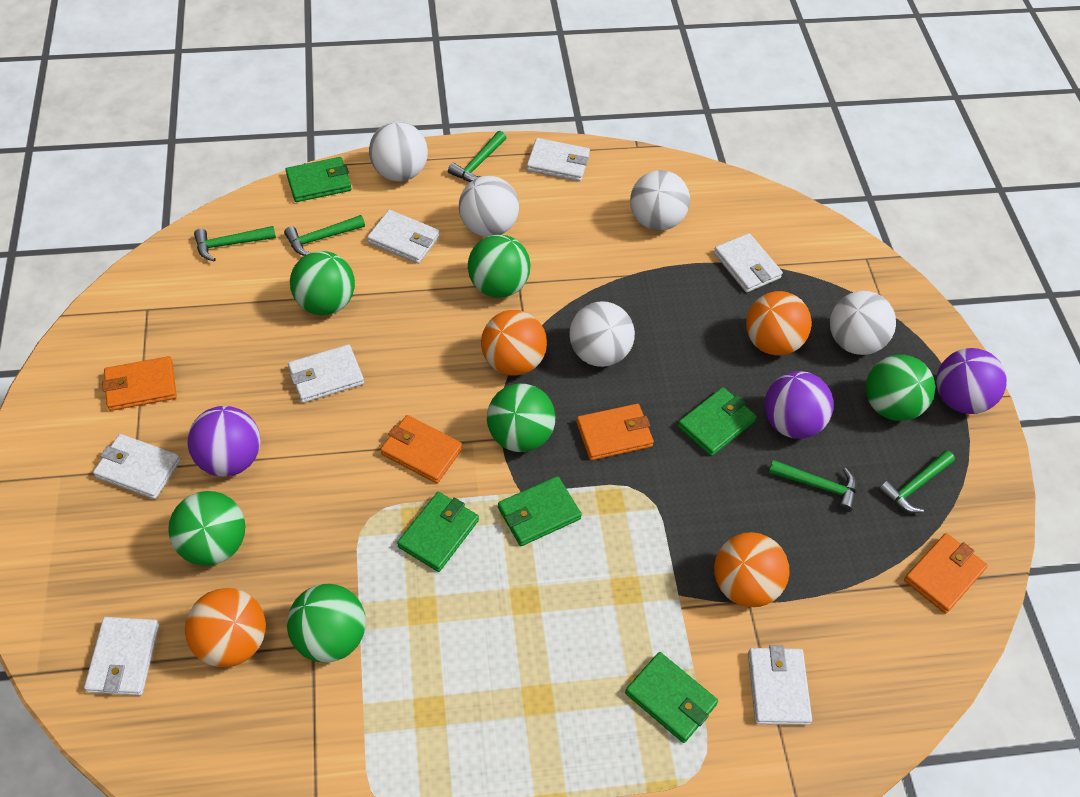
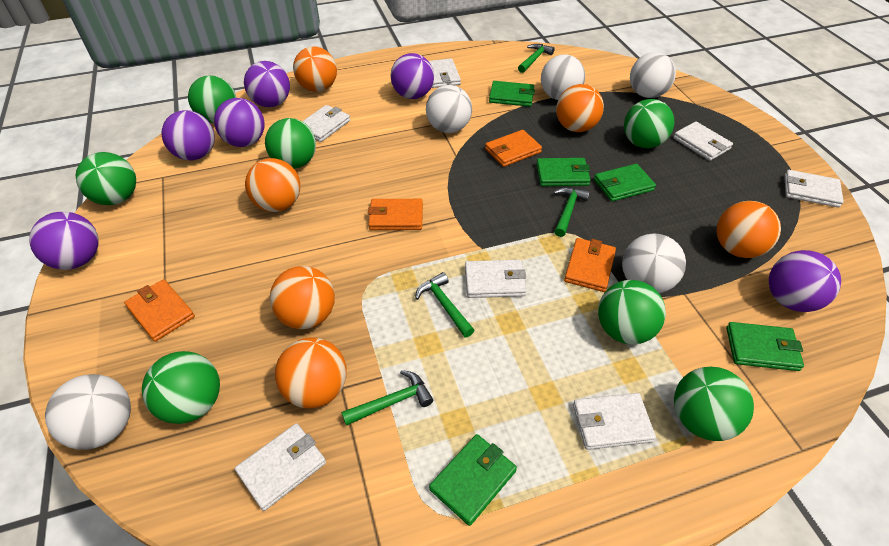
green ball: [168,491,245,566] [287,584,366,663] [290,251,355,315] [468,234,531,298] [487,384,556,452] [866,355,935,421] = 6 -> [76,152,136,205] [142,351,220,424] [188,75,236,123] [265,118,316,169] [598,280,666,344] [624,99,675,148] [674,367,754,441] = 7
green hammer: [194,226,276,261] [284,215,365,256] [448,131,506,182] [768,460,856,512] [878,450,955,513] = 5 -> [341,370,433,426] [415,272,474,337] [518,44,555,73] [554,187,590,237] = 4
orange ball: [185,588,266,667] [481,310,547,376] [714,532,790,607] [746,291,812,355] = 4 -> [245,158,300,212] [270,266,335,329] [275,338,346,409] [293,46,337,92] [556,84,604,132] [717,201,781,258] = 6
purple ball: [187,406,261,476] [765,371,833,439] [936,348,1007,414] = 3 -> [29,212,98,270] [161,110,215,160] [214,98,265,147] [244,61,290,107] [390,53,434,99] [769,250,841,312] = 6

